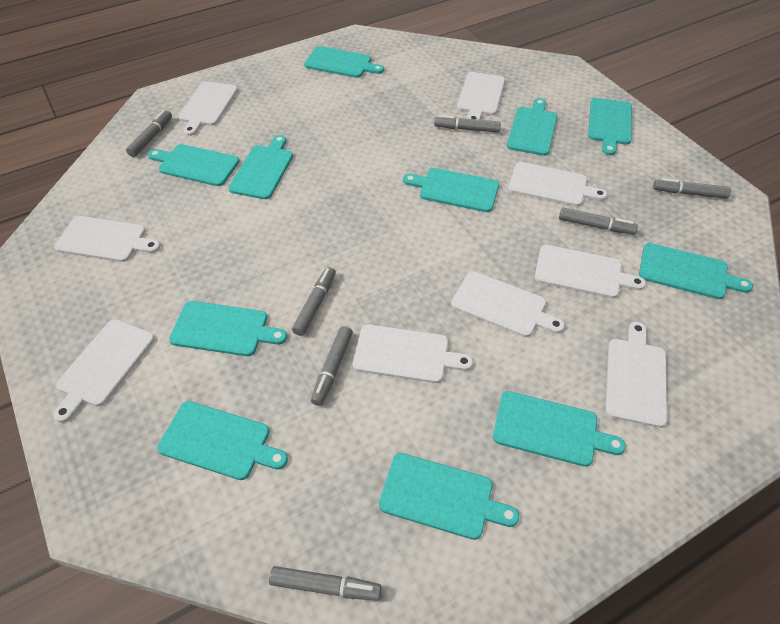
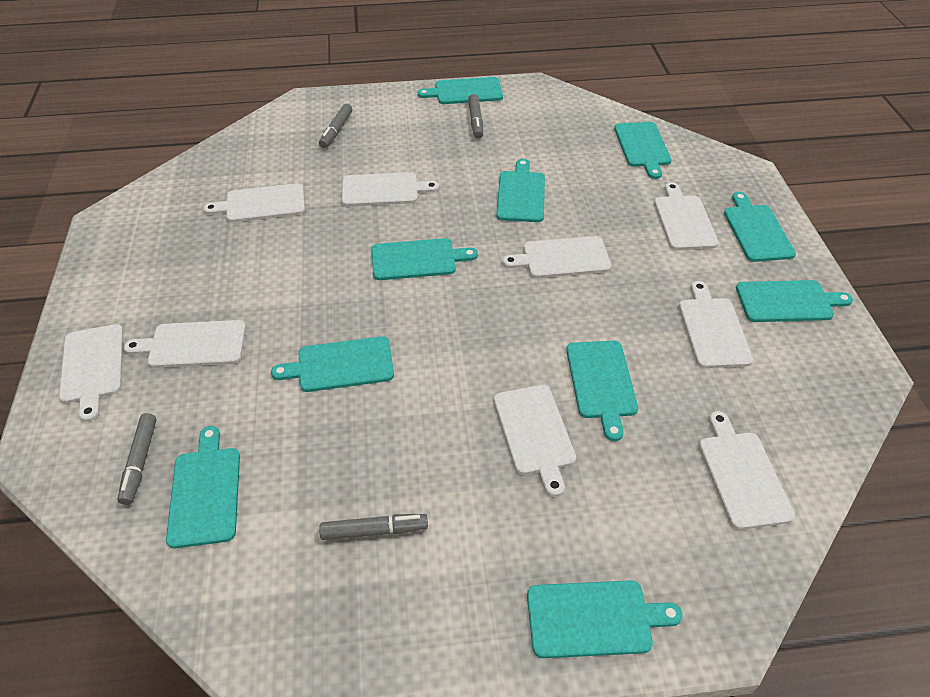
grey marker: [126,110,172,157] [269,566,381,601] [292,267,336,336] [311,326,353,406] [434,115,501,133] [559,208,638,235] [653,178,731,199] = 7 -> [117,413,156,505] [319,104,352,148] [319,514,428,540] [468,94,483,139] = 4
turquoise cutting board: [148,144,239,186] [157,401,288,480] [169,301,287,356] [228,135,293,199] [304,46,384,78] [379,453,519,540] [403,168,499,212] [493,391,626,467] [507,98,557,156] [588,98,632,155] [639,243,753,299] = 11 -> [166,426,240,548] [271,336,394,392] [371,238,478,280] [418,77,503,104] [496,159,545,222] [527,580,683,658] [566,341,638,441] [614,122,672,179] [724,192,796,262] [736,280,853,322] = 10

